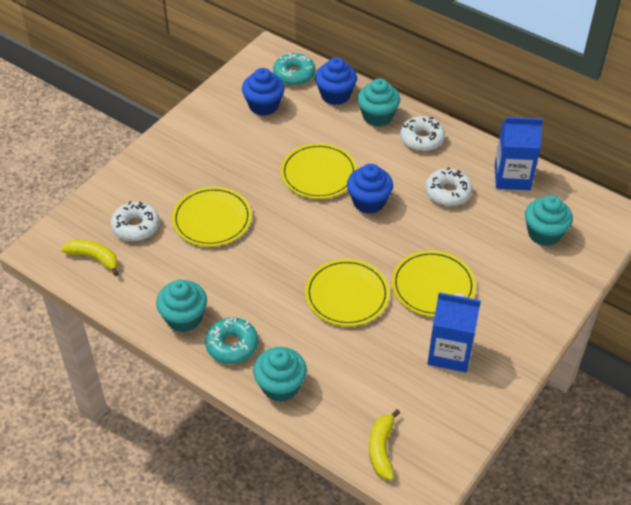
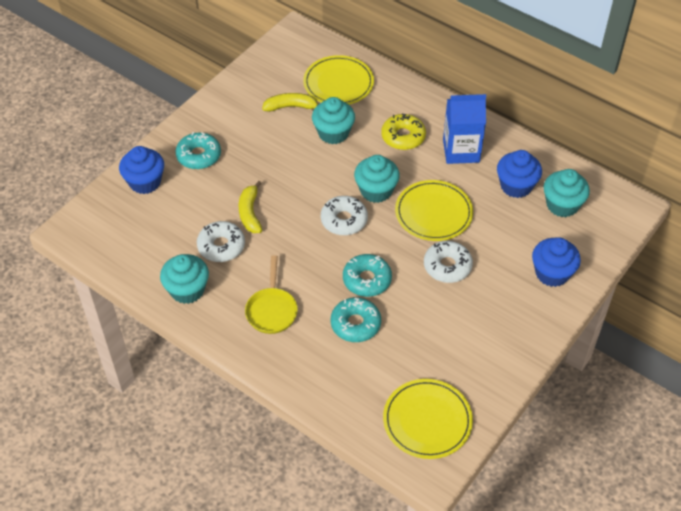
blue carton: [427,292,481,372] [495,117,543,190] = 2 -> [443,94,486,164] = 1
turquoise donut: [205,318,258,364] [273,53,316,85] = 2 -> [175,132,221,169] [331,297,381,342] [343,254,392,297] = 3
yellow donut: none = 0 -> [382,113,426,150] = 1
yellow pan: none = 0 -> [245,255,298,334] = 1
yellow plate: [172,187,252,247] [281,143,357,199] [305,259,390,326] [392,250,476,317] = 4 -> [303,55,374,105] [383,379,473,459] [395,180,473,241] = 3

